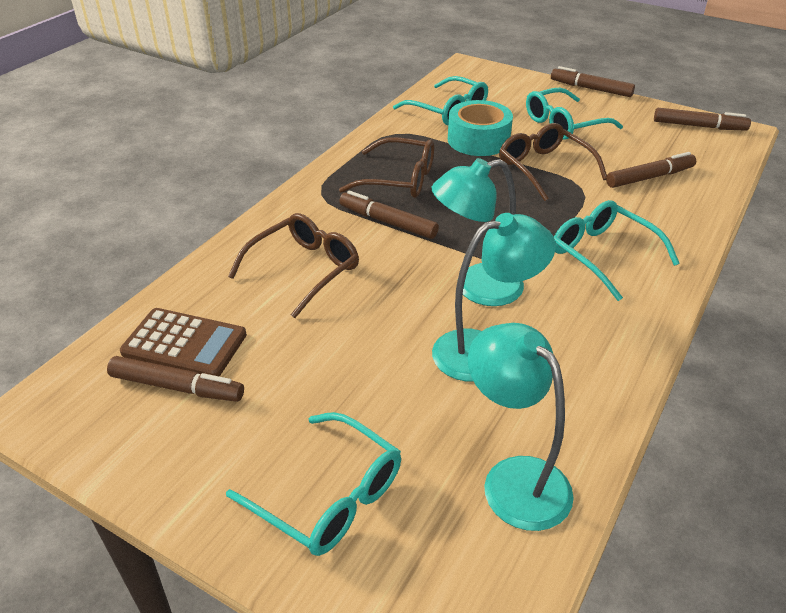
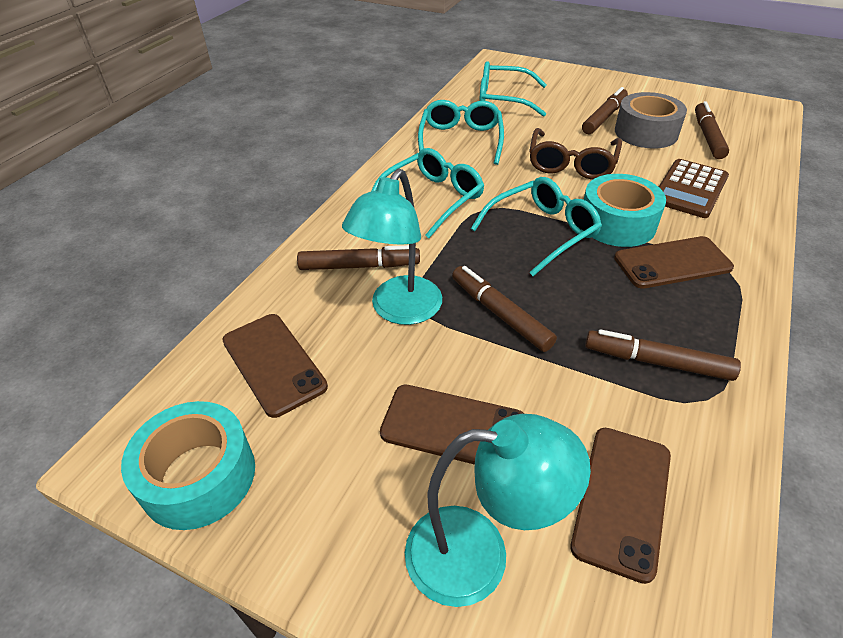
brown glasses: [228,213,359,318] [339,137,434,198] [499,123,607,201] = 3 -> [529,128,622,180] = 1
brown phone: none = 0 -> [222,314,328,418] [380,385,524,465] [571,428,671,584] [614,236,734,289] = 4
grey tape: none = 0 -> [615,92,687,149] = 1
turquoise lamp: [432,158,524,306] [432,213,556,382] [468,323,574,531] = 3 -> [342,169,442,325] [405,414,591,607] = 2
turquoise tape: [448,100,513,156] = 1 -> [121,401,255,530] [584,174,666,247] = 2

